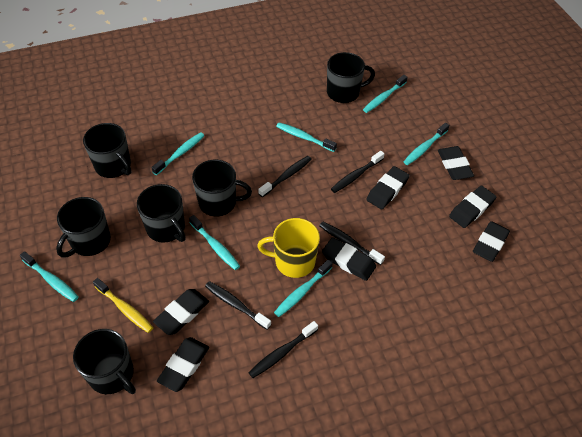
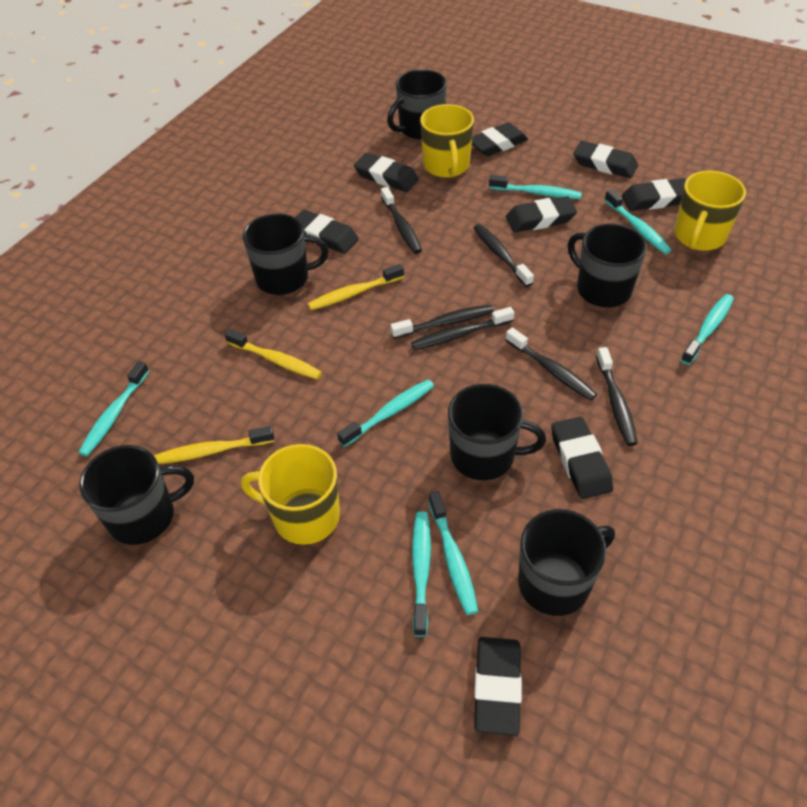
black eraser: [153,289,209,335] [157,337,209,392] [322,237,376,281] [366,166,410,210] [438,146,474,180] [449,186,497,228] [473,221,510,262] = 7 -> [295,210,359,254] [354,153,419,192] [472,122,528,156] [474,637,522,736] [506,196,577,232] [551,417,613,499] [573,141,638,178] [622,178,686,211] = 8
black toothbrush: [205,281,271,330] [248,321,318,378] [258,156,312,197] [319,222,385,265] [331,151,385,193] = 5 -> [381,187,422,254] [390,305,494,339] [411,307,514,350] [474,224,534,287] [506,328,597,400] [596,347,638,446] = 6
yellow mug: [257,218,320,278] = 1 -> [241,444,340,545] [420,104,474,178] [674,170,746,251] = 3
yellow toothbrush: [93,278,153,333] = 1 -> [154,426,274,464] [224,329,322,379] [307,264,404,310] = 3

